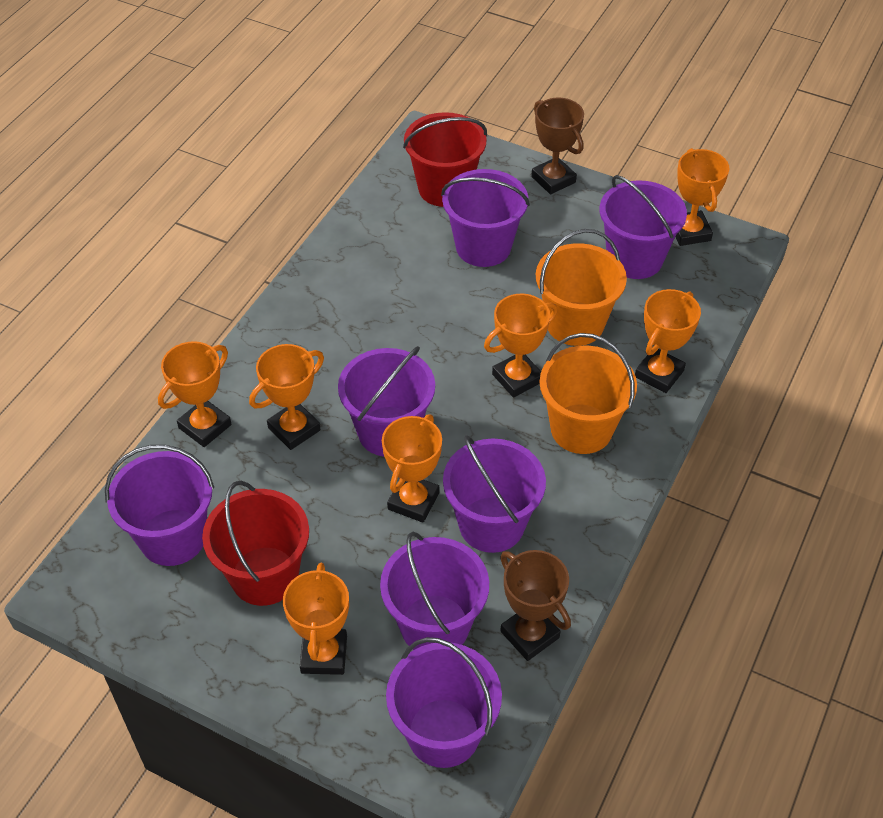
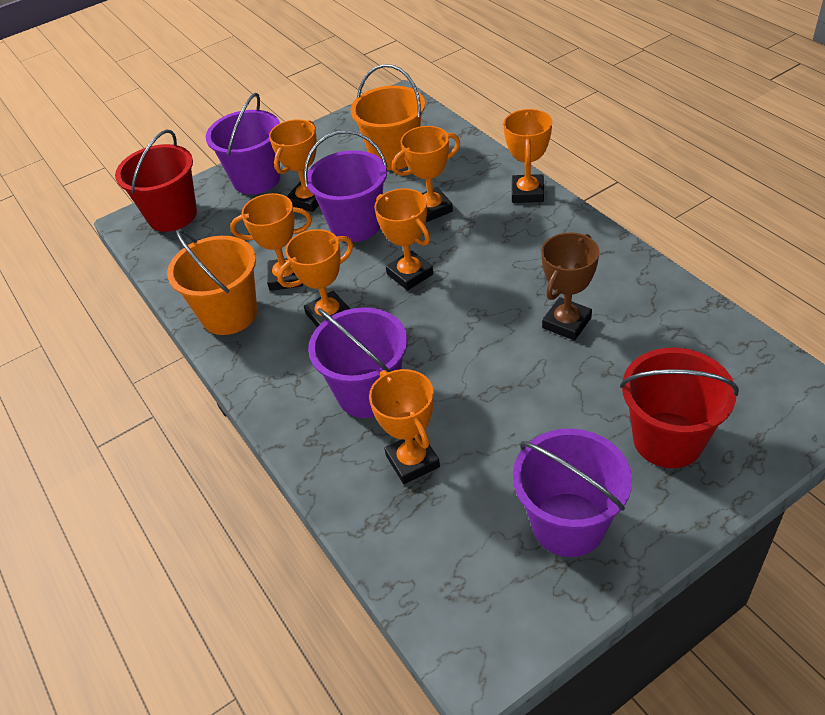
brown trophy: [500,550,571,661] [531,98,584,194] = 2 -> [541,233,600,341] = 1
purple bucket: [105,445,214,566] [338,346,435,457] [380,532,489,650] [386,637,502,768] [441,169,530,267] [443,435,546,553] [600,175,687,279] = 7 -> [206,93,280,195] [304,130,388,242] [308,307,407,418] [513,429,632,557] = 4

